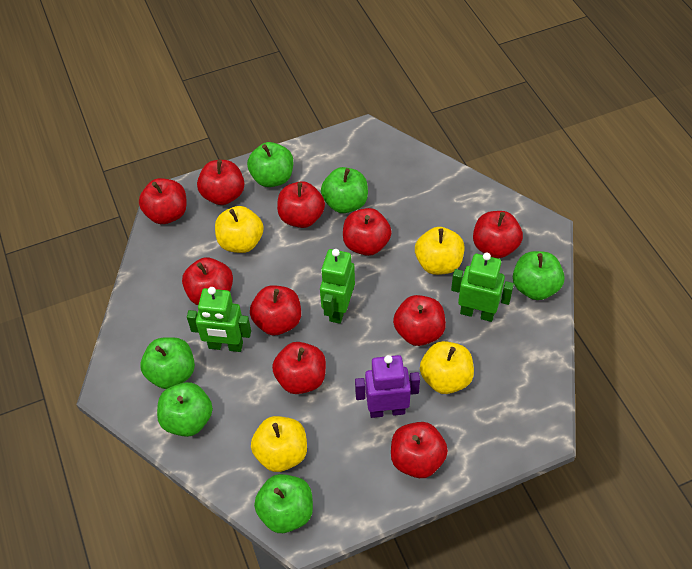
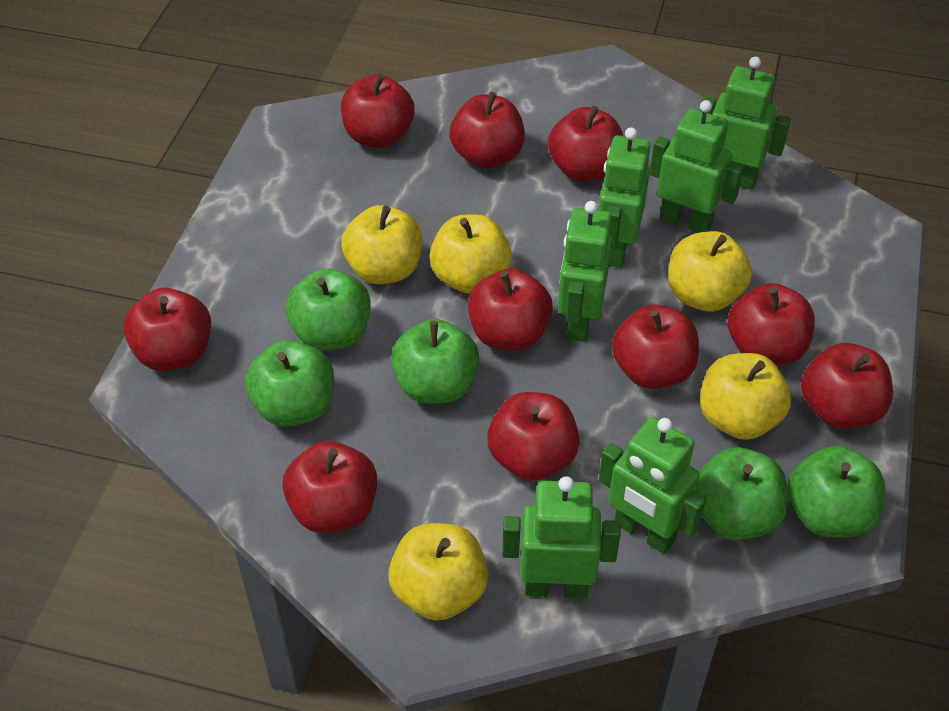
green apple: [140,337,195,389] [157,382,213,437] [247,142,293,187] [254,474,313,533] [321,167,368,213] [513,251,565,300] = 6 -> [245,340,334,427] [286,268,371,351] [391,319,479,404] [696,447,788,540] [788,446,885,538] = 5
green robot: [187,287,251,352] [320,249,355,324] [451,253,514,322] = 3 -> [502,476,621,598] [558,201,612,342] [599,127,651,268] [599,417,706,554] [650,100,744,233] [700,57,791,190] = 6
purple robot: [355,355,420,418] = 1 -> none = 0
yellow apple: [215,206,264,253] [251,416,307,472] [415,227,464,275] [420,341,474,394] = 4 -> [341,205,423,284] [388,523,488,621] [430,214,512,294] [668,231,752,312] [700,353,791,440] = 5

